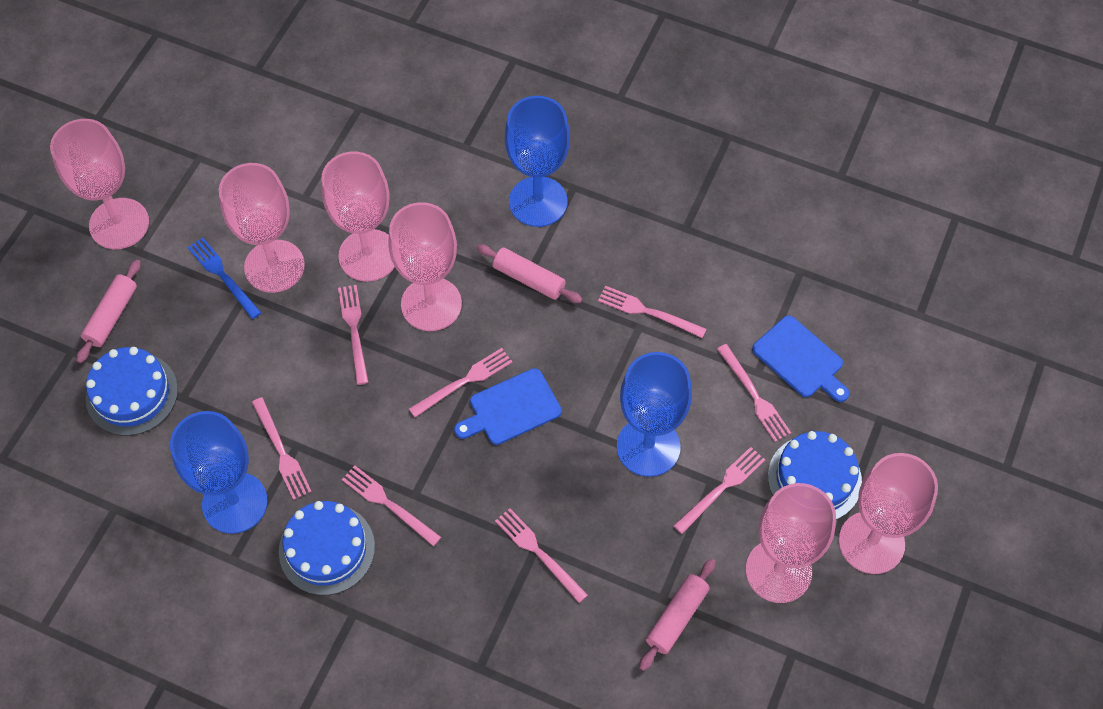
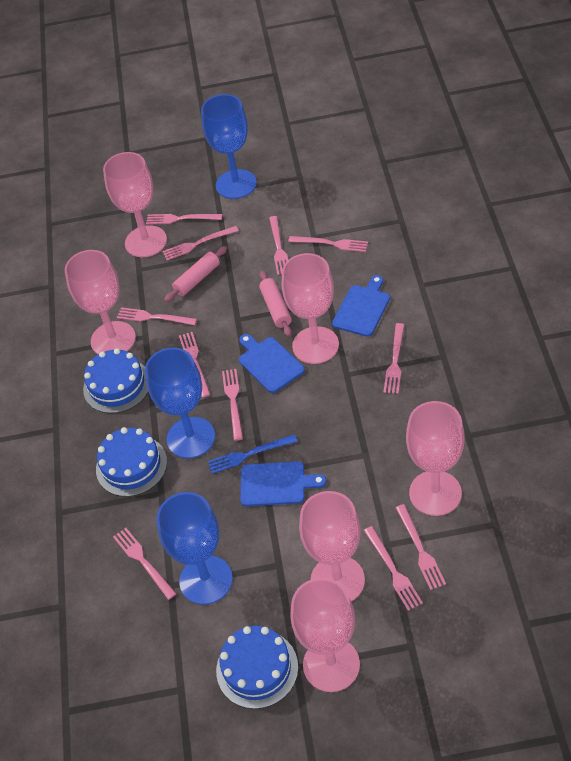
blue cutting board: [454,368,562,445] [752,315,849,402] = 2 -> [239,334,305,393] [240,461,327,506] [332,275,390,337] = 3
pink fork: [252,397,312,500] [338,285,369,385] [342,466,441,546] [409,348,513,417] [495,508,588,603] [598,286,707,338] [673,447,765,534] [717,344,791,442] = 8 -> [113,528,176,600] [117,307,197,325] [146,214,222,225] [162,226,239,260] [179,332,210,398] [222,369,243,441] [269,216,288,275] [288,236,368,252] [364,526,423,611] [384,323,405,394] [395,504,446,590] = 11
pink rolling pin: [76,260,141,363] [476,244,582,303] [639,559,716,671] = 3 -> [164,246,227,302] [259,270,292,337] = 2

